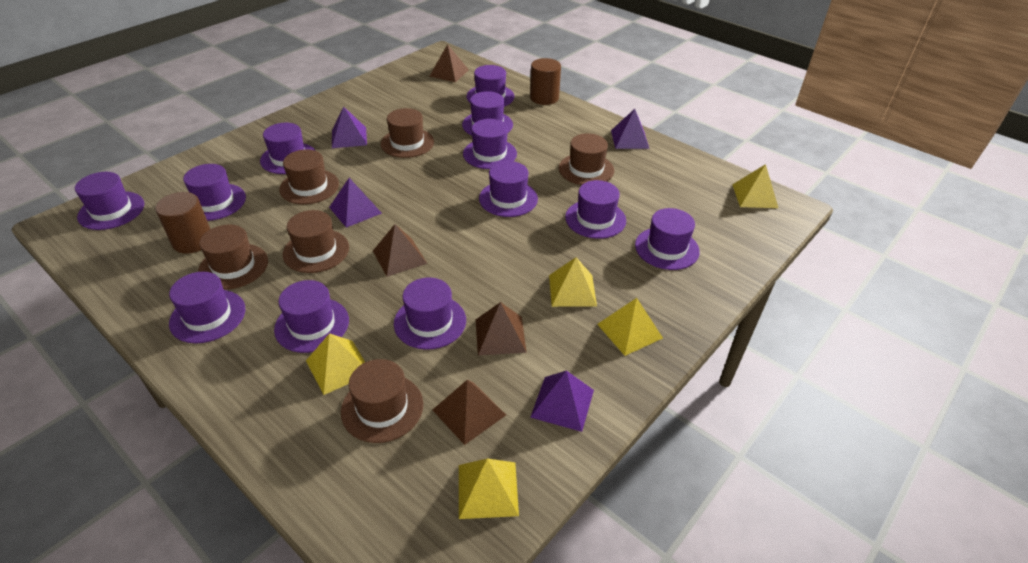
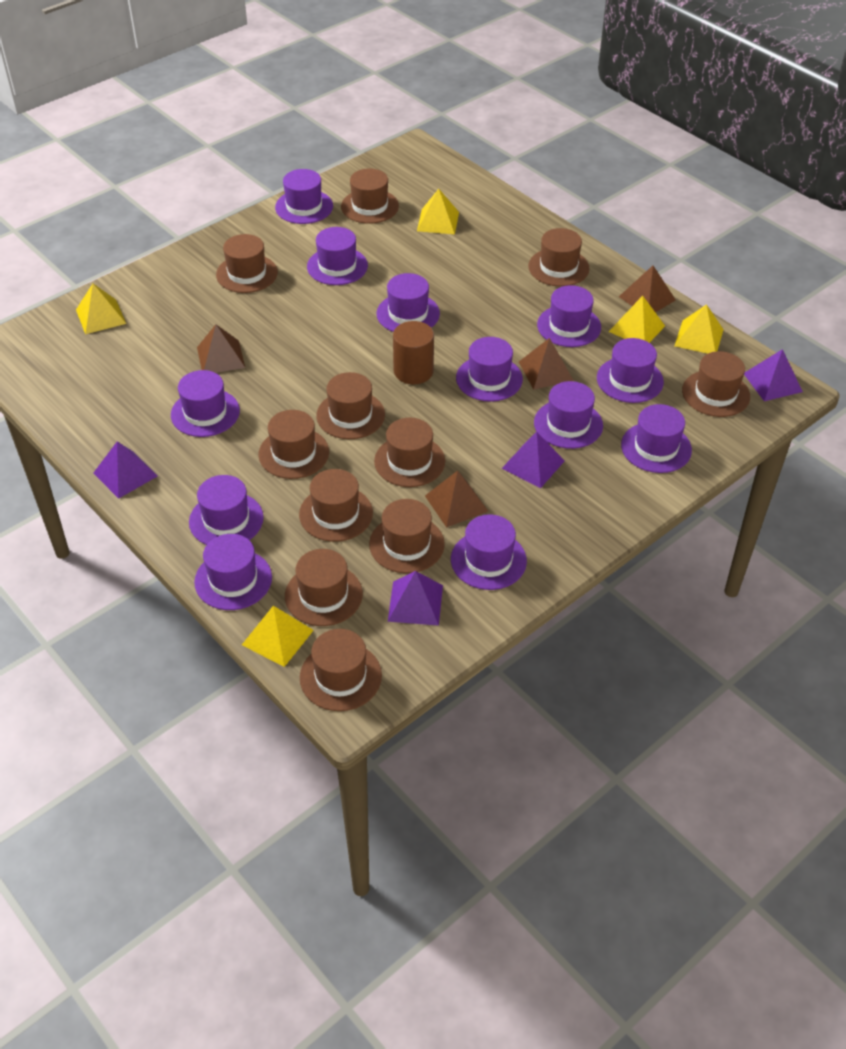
brown cylinder: [155,192,210,254] [530,58,561,105] = 2 -> [393,321,434,384] = 1
brown hat: [198,224,268,290] [279,149,339,204] [283,210,349,273] [341,359,423,443] [381,108,434,158] [559,134,614,185] = 6 -> [216,234,278,293] [258,410,329,479] [285,549,363,626] [299,469,373,542] [300,629,382,711] [316,372,385,439] [341,169,399,224] [369,499,445,573] [374,418,445,487] [528,228,590,287] [682,351,750,417] = 11

